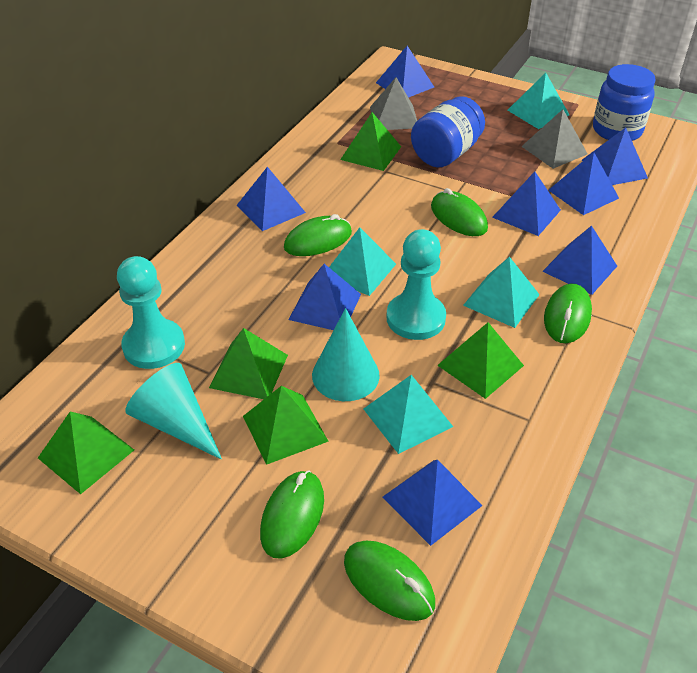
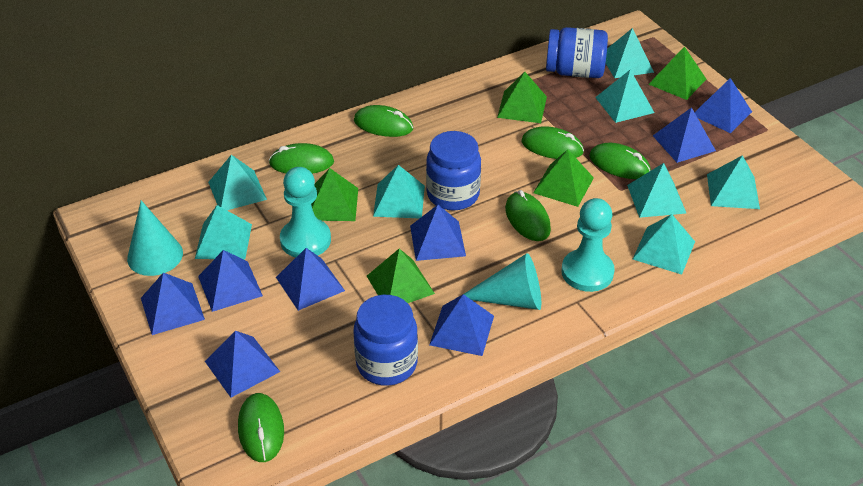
blue jar: [411,96,485,168] [593,64,656,141] = 2 -> [353,295,418,386] [426,131,481,211] [546,27,608,78] = 3
green mouse: [260,470,324,559] [284,214,352,256] [344,541,435,621] [431,188,488,236] [544,283,592,343] = 5 -> [238,393,284,462] [269,143,334,174] [354,105,413,137] [505,190,551,241] [522,126,584,159] [589,143,651,179] = 6
grey pyramid: [370,78,417,130] [521,109,587,169] = 2 -> none = 0
turquoise pyramid: [329,227,396,296] [364,375,453,454] [463,257,540,328] [508,73,569,129] = 4 -> [195,205,252,260] [208,155,267,210] [373,165,425,218] [595,70,654,123] [606,28,654,78] [627,163,686,218] [633,214,695,275] [707,155,760,209] = 8

